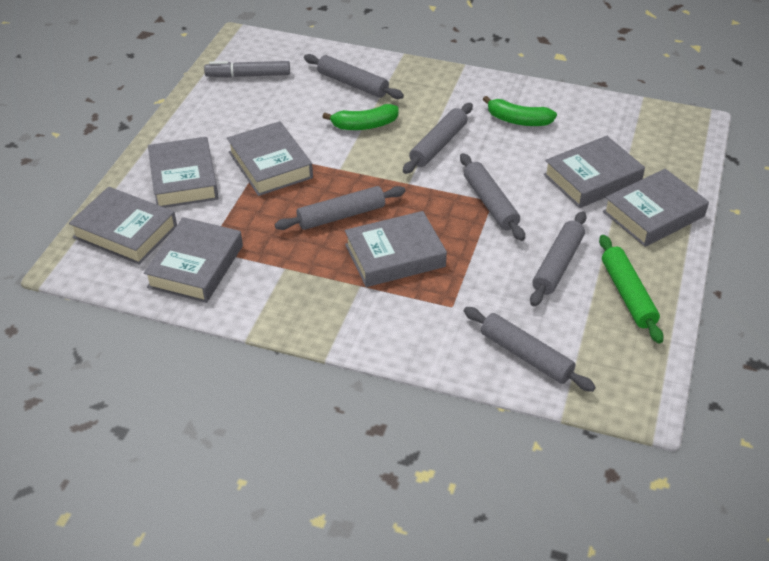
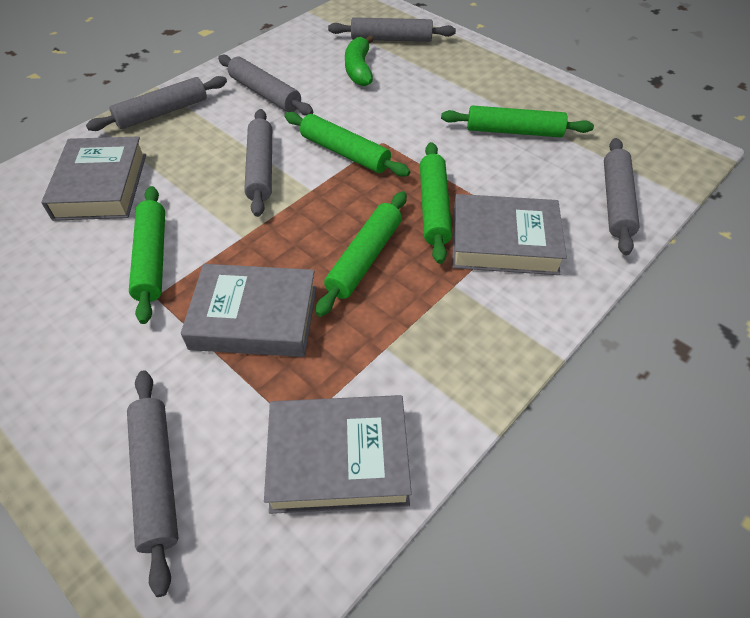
green banana: [323,104,399,130] [483,96,557,126] = 2 -> [345,35,374,86] = 1
green rolling pin: [599,235,664,344] = 1 -> [129,186,165,324] [285,112,410,177] [315,191,407,317] [420,142,452,264] [441,105,594,137] = 5
grey book: [69,187,177,265] [144,217,243,303] [148,137,219,208] [227,121,313,196] [345,211,447,287] [543,136,645,208] [603,169,709,247] = 7 -> [41,136,146,221] [181,264,317,357] [264,395,412,514] [452,194,567,275] = 4
grey marker: [204,61,290,78] = 1 -> none = 0

